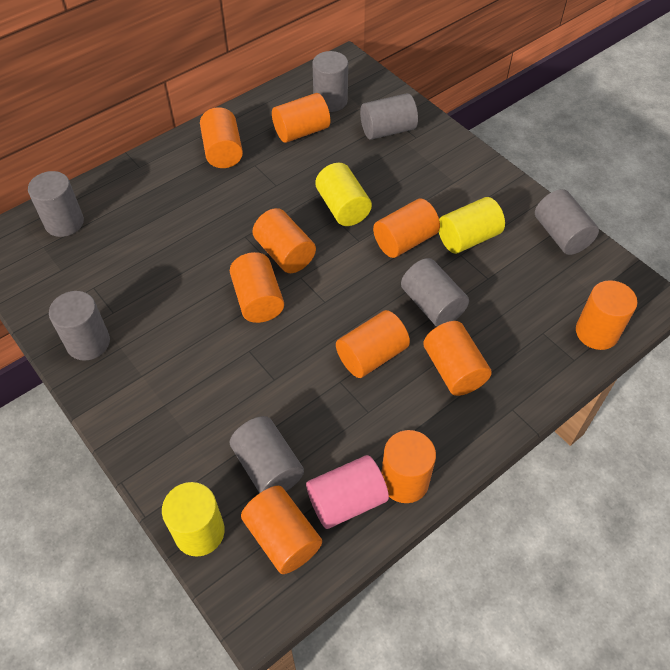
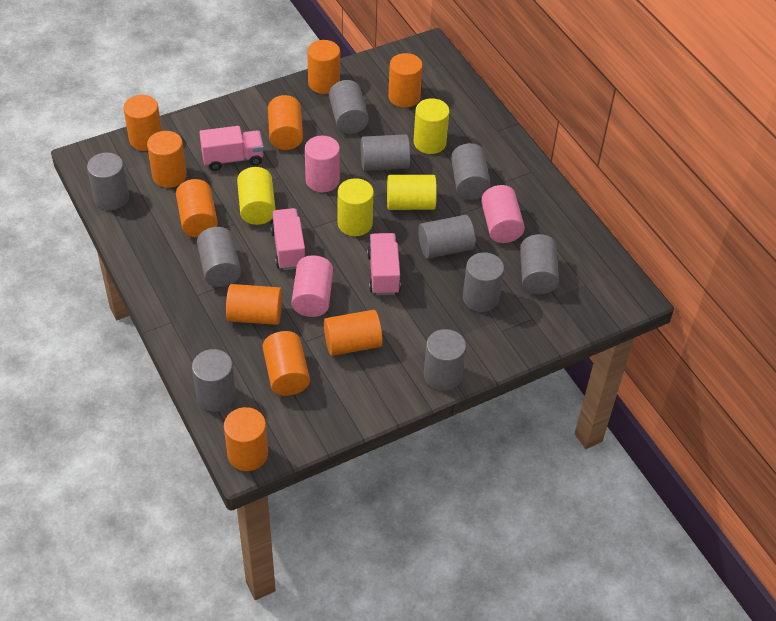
grey cylinder: [28,171,84,237] [49,291,110,361] [230,416,304,493] [312,51,348,112] [360,93,418,140] [401,258,469,327] [535,189,599,255] = 7 -> [87,152,129,210] [192,349,236,412] [197,227,241,287] [329,80,369,134] [361,134,410,171] [418,215,475,259] [424,329,466,391] [451,143,491,200] [463,252,504,312] [520,234,559,294] = 10
pink cylinder: [306,455,389,529] = 1 -> [292,255,333,317] [305,136,340,192] [481,185,525,243] = 3
pink truck: none = 0 -> [199,126,264,171] [270,208,306,270] [367,233,401,295] = 3
yellow cylinder: [162,482,225,557] [315,163,372,226] [439,197,505,254] = 3 -> [237,167,276,225] [338,178,374,236] [387,175,437,210] [413,98,449,154] = 4

